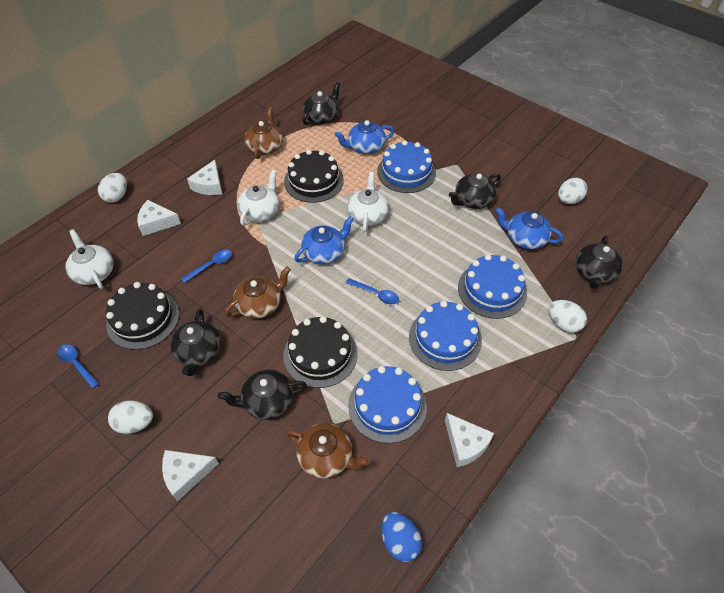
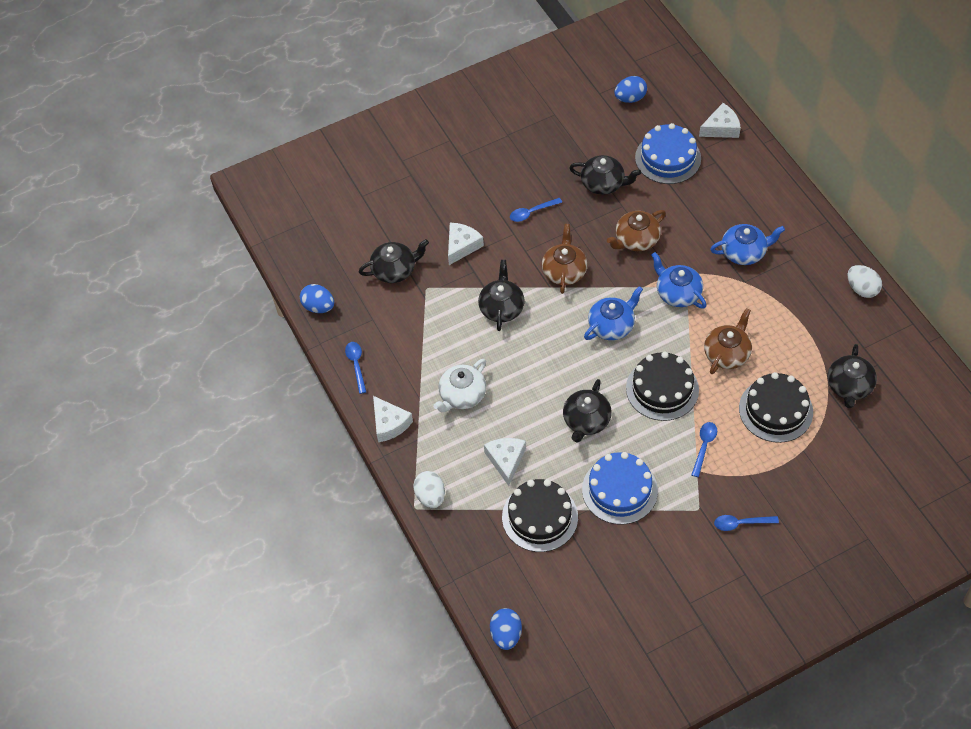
blue cake: [348,366,427,443] [377,140,436,193] [409,301,482,371] [458,254,527,319] = 4 -> [582,452,658,525] [635,123,701,184] = 2
blue egg: [381,512,422,562] = 1 -> [300,284,334,313] [490,608,522,650] [614,76,647,103] = 3
blue spoon: [57,344,99,389] [181,250,232,283] [346,278,399,304] = 3 -> [345,342,366,394] [510,198,562,222] [691,422,717,477] [714,515,779,531] = 4
white egg: [98,173,127,203] [108,400,153,434] [549,300,587,333] [558,177,588,204] = 4 -> [413,471,445,508] [847,265,882,298] = 2
white teapot: [66,229,114,289] [238,170,279,226] [347,172,389,232] = 3 -> [433,359,486,412] = 1

